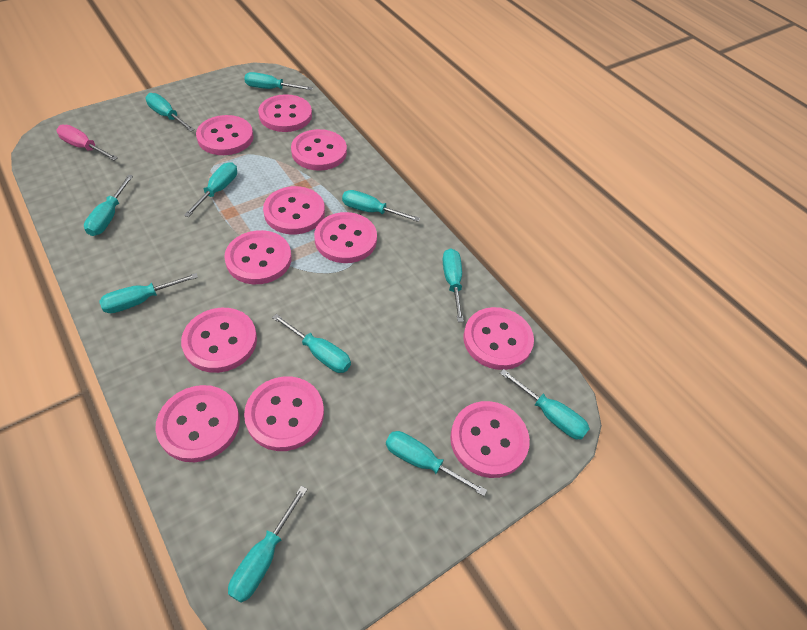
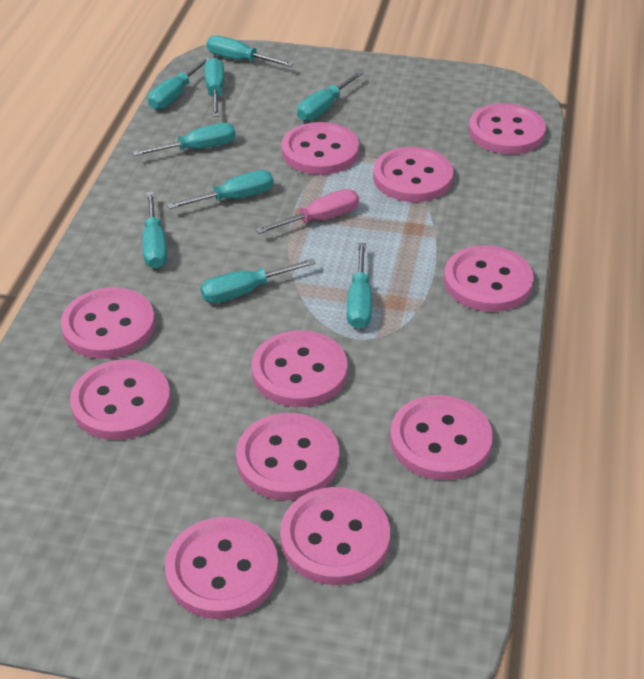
turquoise screwdriver: [84,175,133,236] [99,273,198,313] [146,93,195,132] [184,162,237,217] [228,486,307,603] [244,72,313,90] [272,314,351,373] [342,190,420,222] [386,431,487,496] [443,248,464,322] [500,369,590,440] = 11 -> [132,123,236,156] [142,191,167,269] [148,57,211,110] [167,170,273,209] [200,258,316,303] [204,58,224,117] [207,35,294,67] [297,71,364,121] [347,243,372,329] = 9

